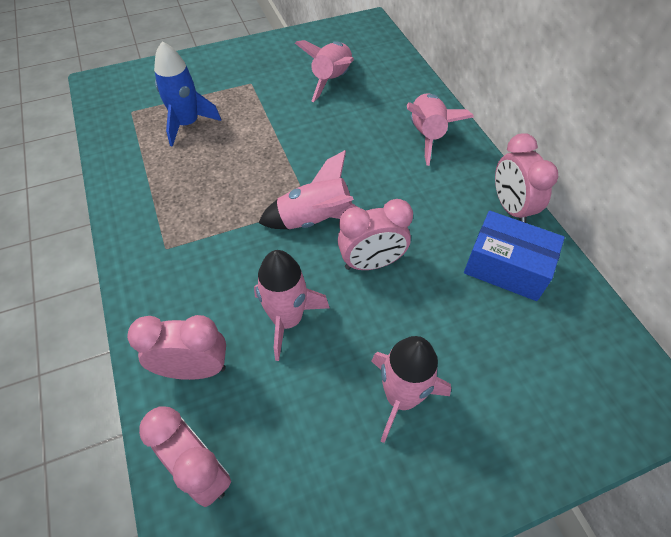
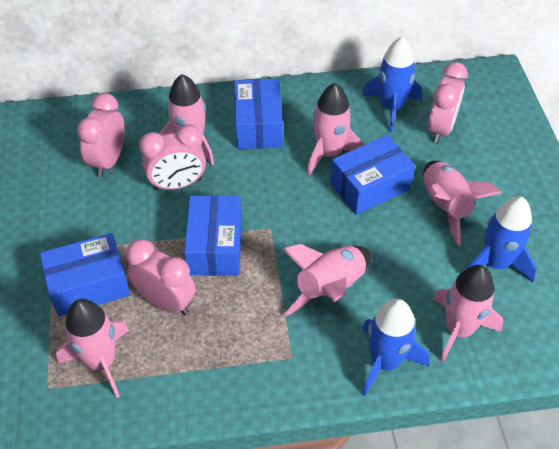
blue box: [464,211,565,301] = 1 -> [40,233,130,317] [184,195,242,276] [234,79,283,149] [330,135,415,215] = 4
blue rocket: [154,41,221,147] = 1 -> [362,36,422,133] [362,299,429,396] [467,196,537,283] = 3
pink rocket: [254,250,329,361] [258,150,357,229] [295,40,354,102] [371,336,451,443] [407,93,474,166] = 5 -> [56,299,129,398] [159,74,214,166] [283,244,372,316] [307,83,364,176] [423,161,502,246] [433,265,503,363] = 6

